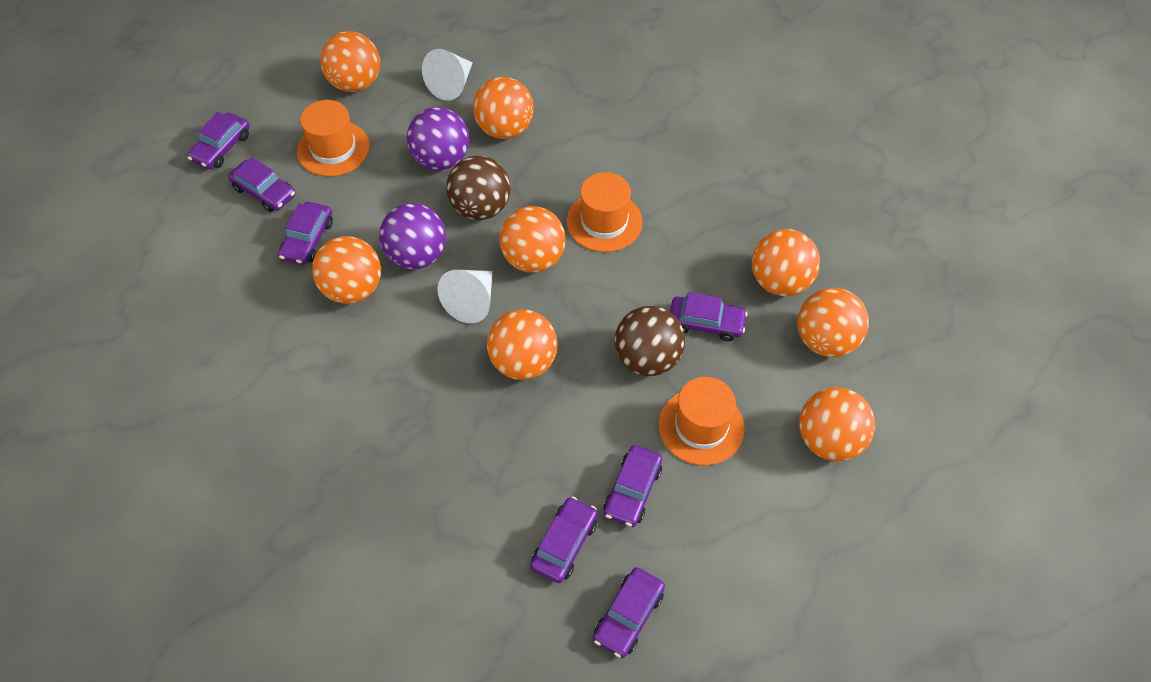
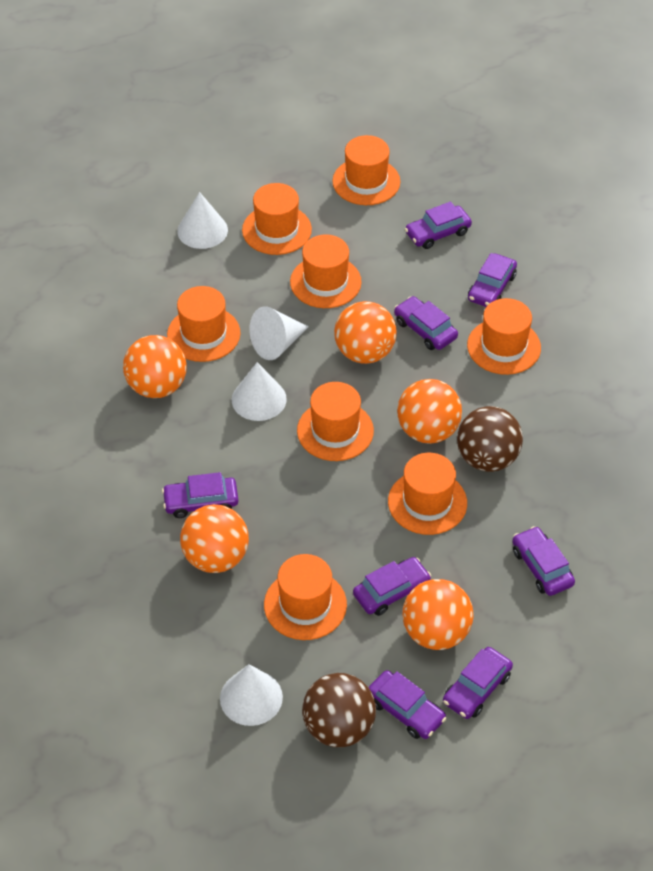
orange ball: [312,236,381,304] [320,31,380,92] [473,77,534,139] [487,309,558,380] [499,206,566,273] [752,229,820,296] [797,288,869,357] [799,387,875,461] = 8 -> [123,335,187,398] [180,504,249,573] [334,301,397,364] [397,379,462,444] [402,579,474,650] = 5
orange hat: [297,100,370,176] [567,172,643,252] [659,377,745,465] = 3 -> [167,286,241,362] [242,183,312,255] [264,554,347,640] [290,234,362,308] [297,382,374,461] [332,135,400,205] [388,453,467,535] [467,298,541,375] = 8
purple ball: [379,203,446,269] [407,107,469,170] = 2 -> none = 0
purple car: [187,112,250,169] [228,157,296,212] [278,202,333,265] [530,497,598,583] [593,567,665,658] [604,445,662,527] [670,292,748,341] = 7 -> [162,472,238,518] [353,557,431,616] [368,670,446,739] [394,296,458,350] [405,201,472,249] [443,647,513,719] [468,253,517,307] [512,526,575,596] = 8
white cone: [422,49,473,101] [438,270,493,323] = 2 -> [177,192,228,249] [220,664,283,726] [232,362,287,421] [249,306,309,360] = 4

